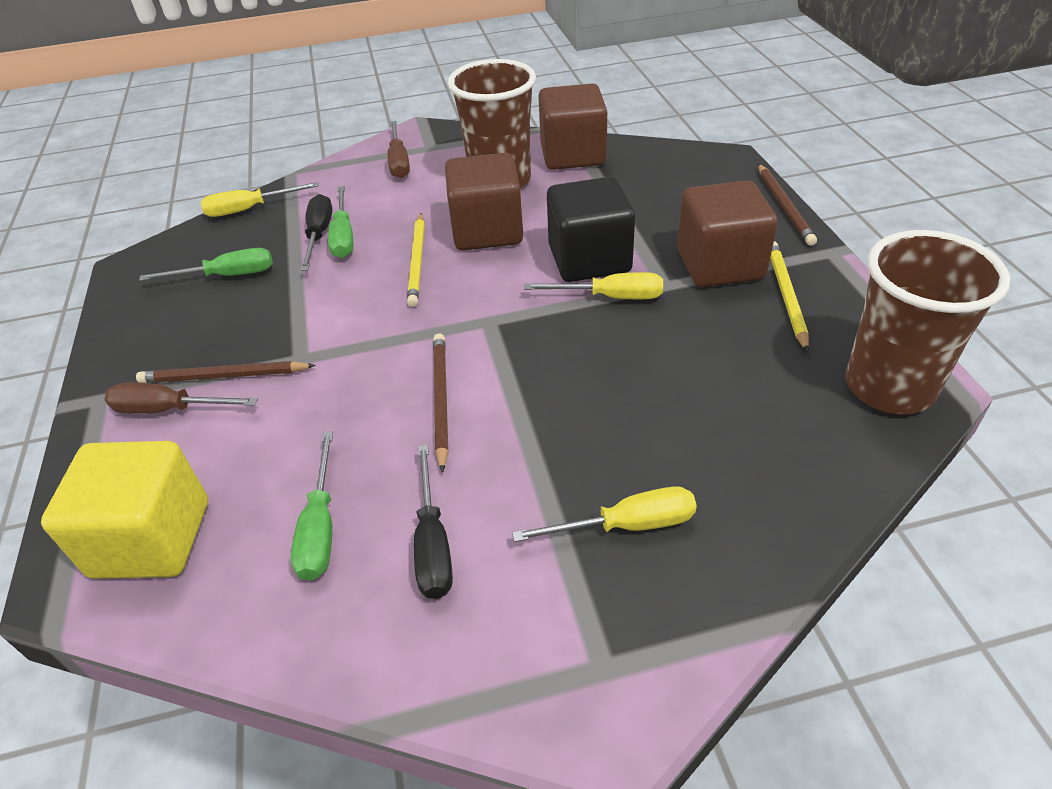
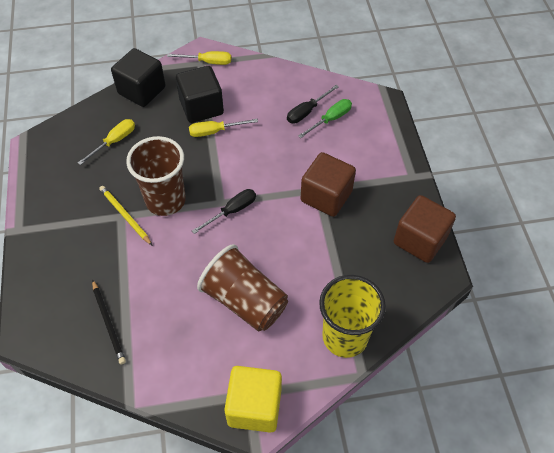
black cube: [547,177,635,282] = 1 -> [111,48,166,107] [176,66,224,123] = 2
black pencil: none = 0 -> [92,279,126,365] = 1
brown cube: [445,153,523,250] [538,84,607,170] [677,180,778,287] = 3 -> [301,152,356,217] [394,195,456,263] = 2
brown pencil: [136,361,316,383] [433,333,449,473] [758,164,817,246] = 3 -> none = 0
brown screwdriver: [104,382,258,414] [388,121,410,178] = 2 -> none = 0
green screwdriver: [139,248,273,281] [291,431,333,581] [328,186,353,258] = 3 -> [298,99,352,138] = 1
yellow cup: none = 0 -> [319,275,386,358] = 1
yellow pencil: [407,213,425,307] [770,241,809,352] = 2 -> [99,186,153,246] = 1

